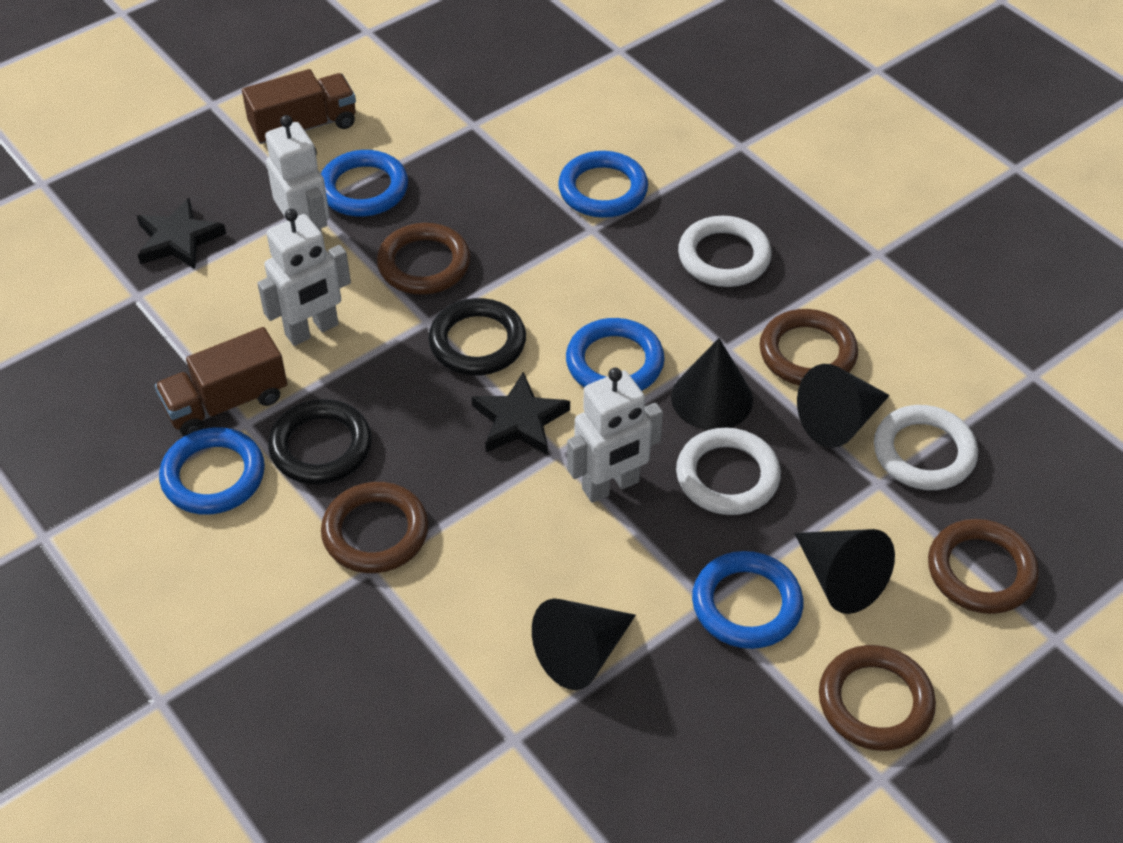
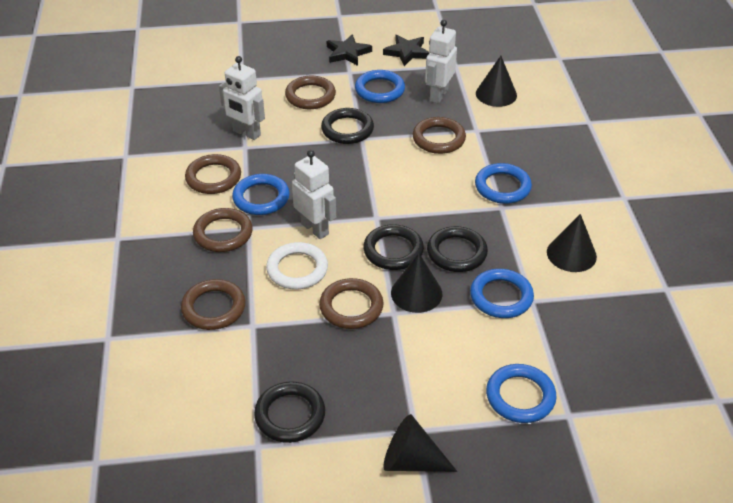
black ring: [268,399,372,484] [428,298,526,375] = 2 -> [254,381,325,443] [321,108,374,144] [363,224,424,270] [427,226,488,272] = 4
brown ring: [321,482,429,573] [377,223,471,295] [760,309,858,386] [819,645,936,751] [928,519,1039,614] = 5 -> [181,279,245,330] [185,154,241,194] [193,208,253,252] [285,76,336,109] [319,278,384,329] [412,117,466,154] = 6
brown truck: [155,327,287,436] [242,69,356,144] = 2 -> none = 0
white ring: [676,428,781,515] [678,216,772,287] [874,405,978,490] = 3 -> [266,242,328,290] = 1

